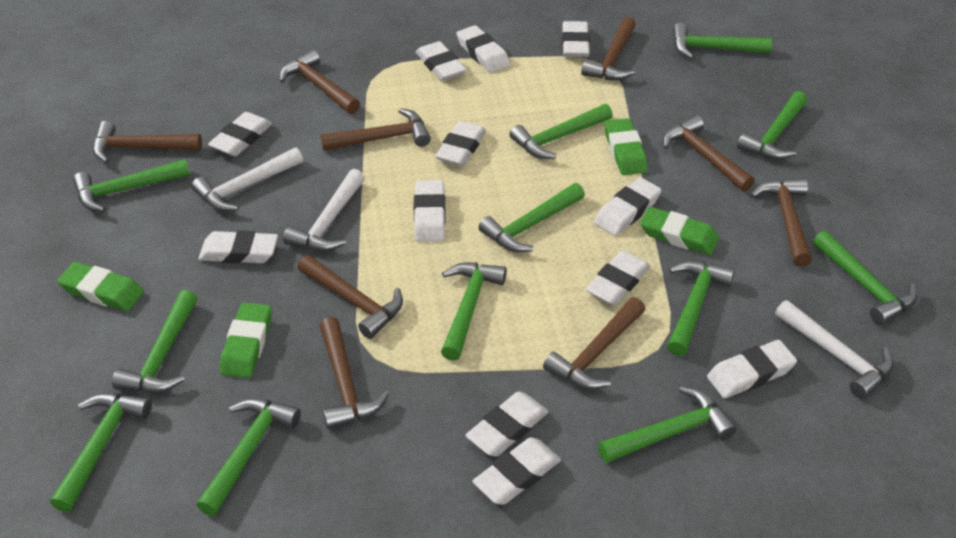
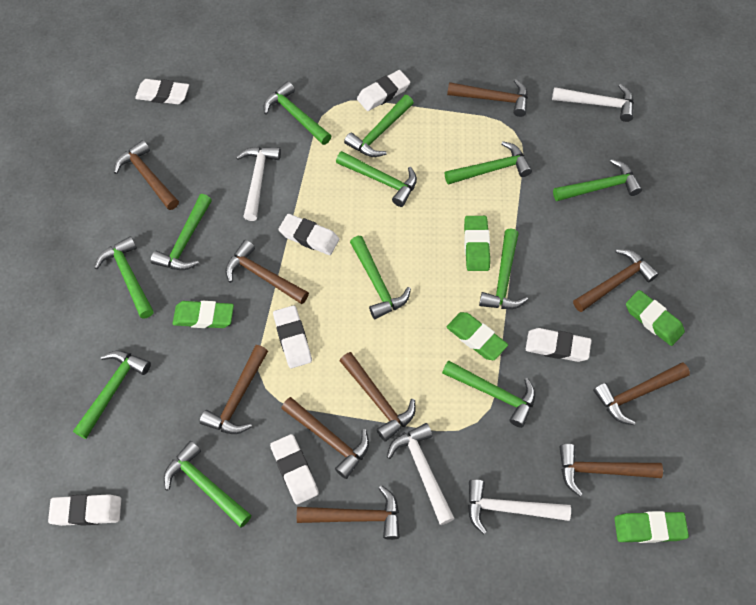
brown hammer: [93,121,202,163] [280,49,360,114] [298,255,403,339] [319,317,390,429] [320,108,431,151] [543,297,646,390] [581,17,636,80] [663,115,755,192] [750,178,812,266] = 9 -> [114,140,179,210] [200,345,268,434] [225,240,309,304] [281,397,369,479] [297,485,400,540] [340,352,416,441] [447,79,528,117] [559,444,663,496] [573,249,659,312] [593,362,690,425] = 10
green eraser: [57,262,144,311] [220,303,272,378] [605,118,648,175] [640,207,719,255] = 4 -> [173,301,234,328] [446,312,508,360] [464,216,490,271] [614,511,689,543] [626,290,685,346] = 5
white eraser: [198,230,278,264] [208,112,272,156] [414,180,446,242] [416,41,467,81] [435,121,486,166] [457,25,510,73] [465,392,549,456] [472,437,561,505] [562,21,590,57] [586,251,650,305] [594,177,661,236] [707,340,797,398] = 12 -> [48,494,121,526] [135,79,189,104] [270,434,319,505] [273,305,312,368] [278,214,339,255] [357,70,410,111] [526,328,591,362] = 7
white hammer: [192,147,303,212] [283,169,365,252] [775,300,894,399] = 3 -> [236,147,281,221] [387,423,455,525] [468,479,571,534] [552,84,634,122] = 4

